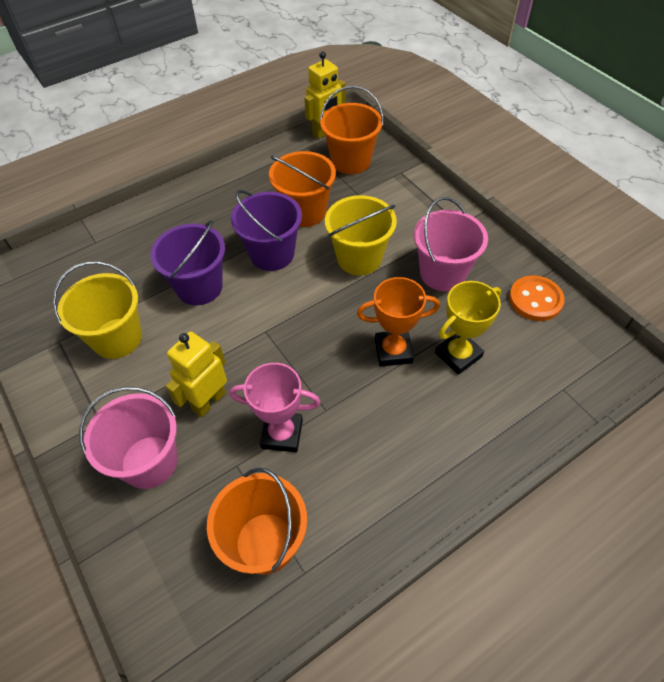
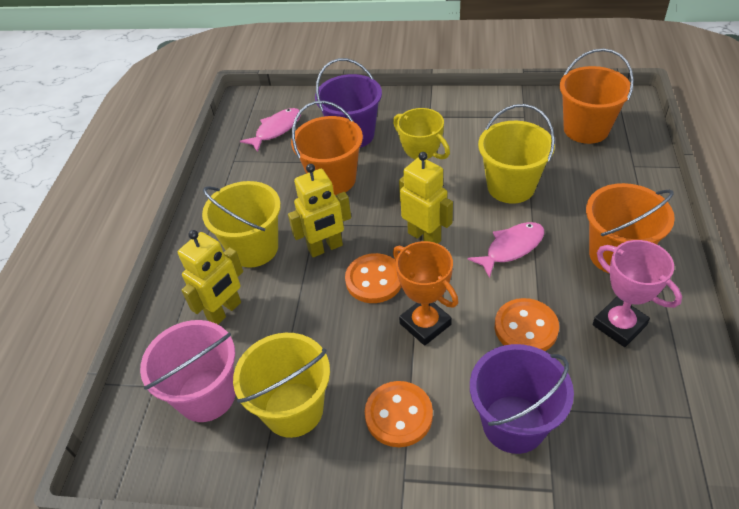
orange button: [509,275,565,321] = 1 -> [345,253,401,303] [365,381,433,447] [495,298,559,351] = 3
pink bucket: [79,387,178,489] [414,197,488,291] = 2 -> [140,320,236,422] = 1
pink fish: none = 0 -> [240,108,301,152] [468,222,544,278] = 2
yellow bucket: [53,261,142,359] [325,195,397,275] = 2 -> [202,181,281,268] [233,333,330,438] [478,104,555,204] = 3
yellow robot: [166,331,227,417] [304,51,345,139] = 2 -> [178,230,243,324] [288,164,351,257] [399,152,453,244] = 3

